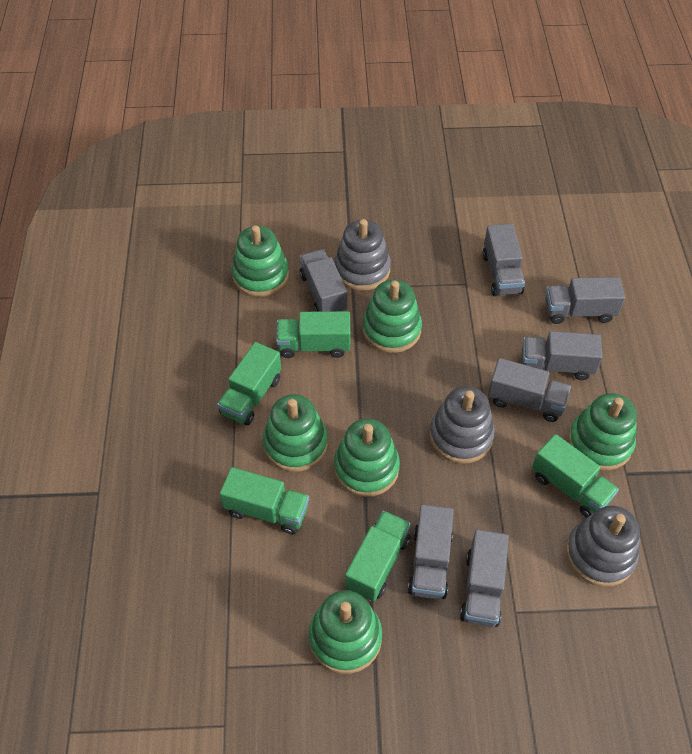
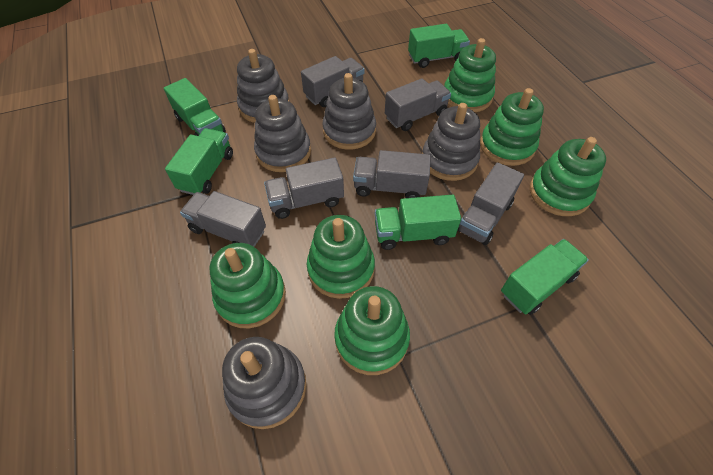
grey stacking toy: [334,219,391,291] [429,386,495,464] [566,506,640,587] = 3 -> [222,337,306,429] [237,49,289,123] [254,95,311,172] [322,73,376,150] [422,103,480,181] = 5
grey truck: [300,249,347,312] [408,504,454,600] [460,529,509,627] [482,224,525,296] [488,358,571,422] [522,331,603,380] [545,277,625,324] = 7 -> [180,191,266,247] [264,157,344,219] [301,56,365,107] [353,150,431,198] [385,78,451,131] [457,162,524,245] = 6

